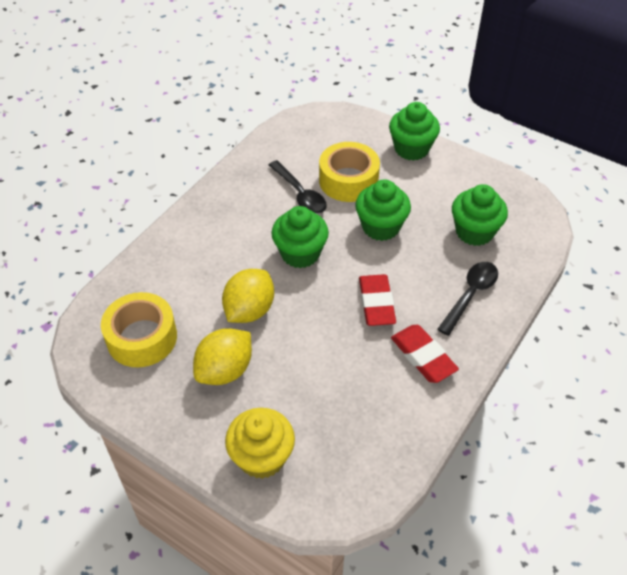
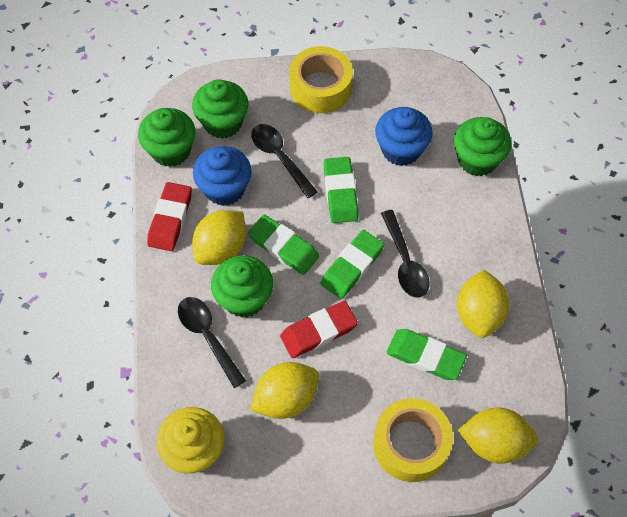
black spoon: [269,160,327,214] [437,262,498,336] = 2 -> [178,297,246,388] [251,124,318,198] [381,210,430,298] = 3
blue cupcake: none = 0 -> [193,146,252,206] [375,107,433,166] = 2
green eraser: none = 0 -> [248,214,319,275] [320,230,384,299] [324,157,359,223] [386,329,467,380] = 4
yellow lemon: [193,328,252,385] [222,269,274,323] = 2 -> [192,210,246,265] [250,362,319,419] [457,270,509,338] [458,407,538,464] = 4

